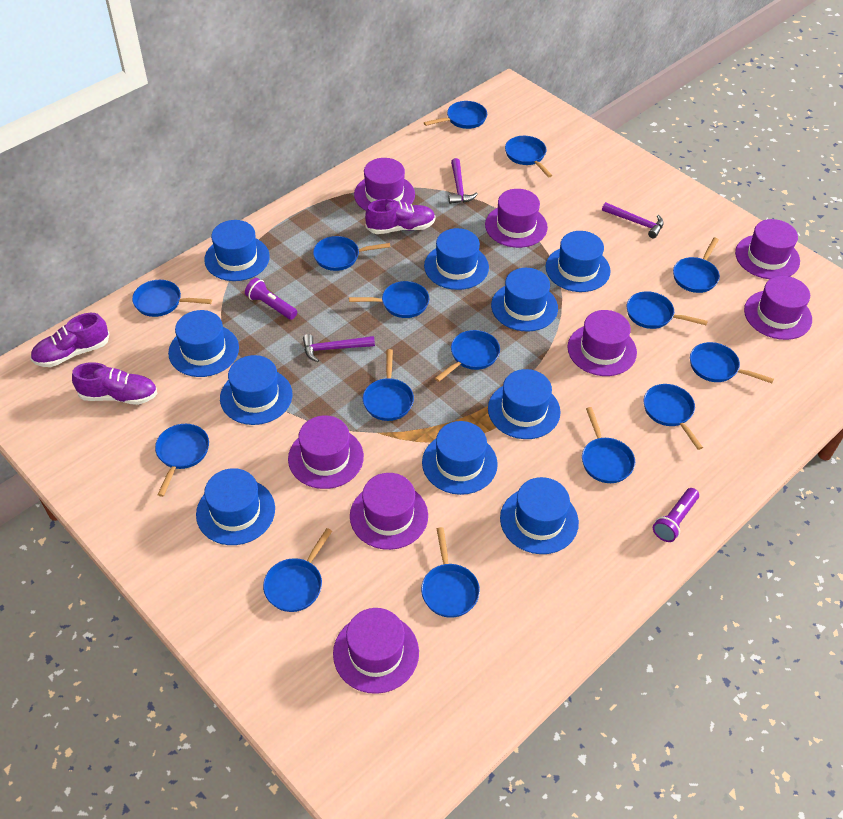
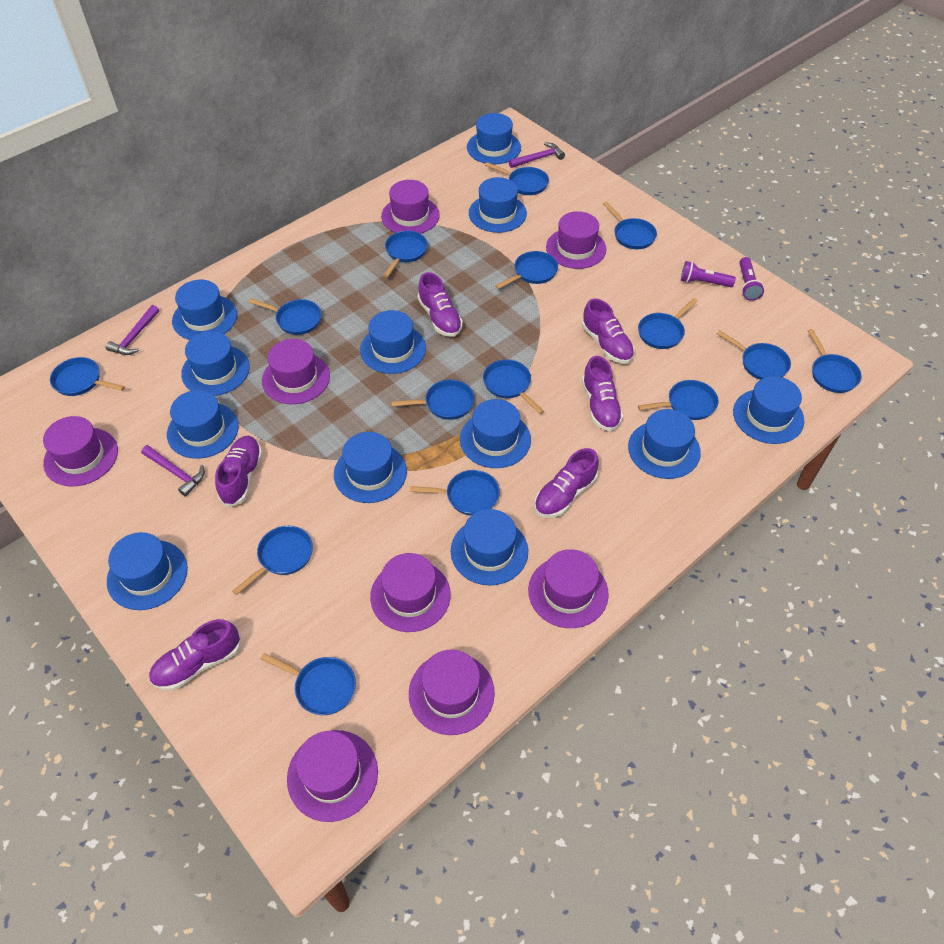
blue hat: [168,310,239,377] [196,468,275,545] [204,220,270,281] [220,355,293,425] [422,421,498,495] [424,228,489,290] [488,369,561,439] [491,268,558,332] [500,477,579,554] [546,231,611,292] = 10 -> [107,532,188,610] [167,390,239,459] [172,280,237,340] [181,331,250,396] [334,432,407,503] [360,310,426,374] [451,509,528,586] [460,399,531,468] [467,113,521,164] [469,177,527,233] [628,409,701,479] [733,376,804,444] = 12
purple shoe: [30,313,109,367] [72,362,157,405] [365,199,435,234] = 3 -> [149,619,241,690] [215,436,262,507] [418,272,463,337] [535,448,599,518] [582,298,635,364] [582,356,623,431] = 6

